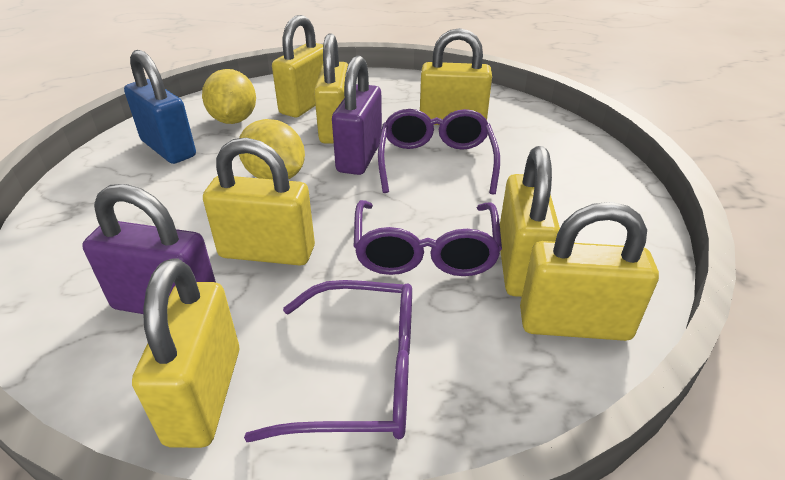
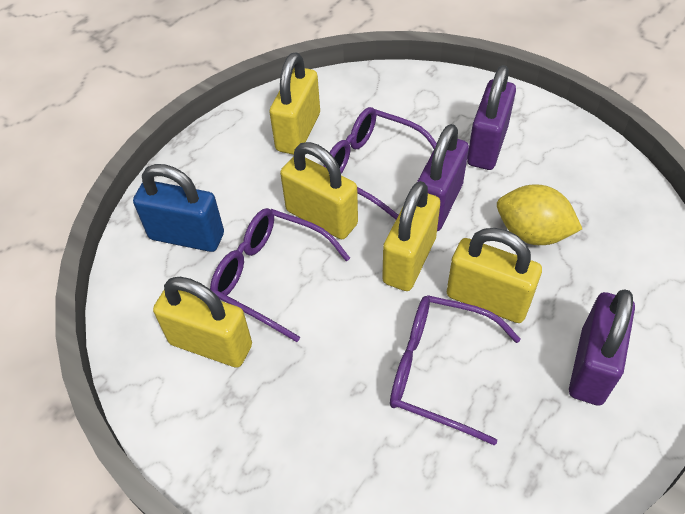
purple padlock: [82,184,216,314] [332,56,382,175] = 2 -> [417,124,469,231] [467,65,516,170] [569,290,635,406] = 3
yellow lemon: [202,69,256,124] [239,119,305,179] = 2 -> [497,184,582,245] = 1
yellow padlock: [132,259,239,448] [203,138,315,265] [272,15,323,117] [314,33,348,144] [420,28,492,125] [500,146,560,297] [520,202,659,341] = 7 -> [153,277,252,368] [270,52,320,155] [280,142,358,239] [382,181,440,291] [447,228,542,323] = 5

